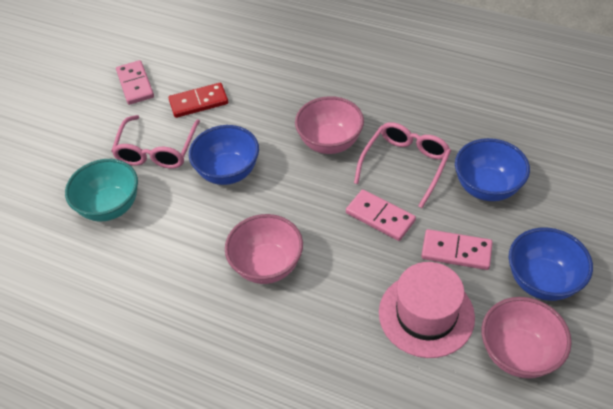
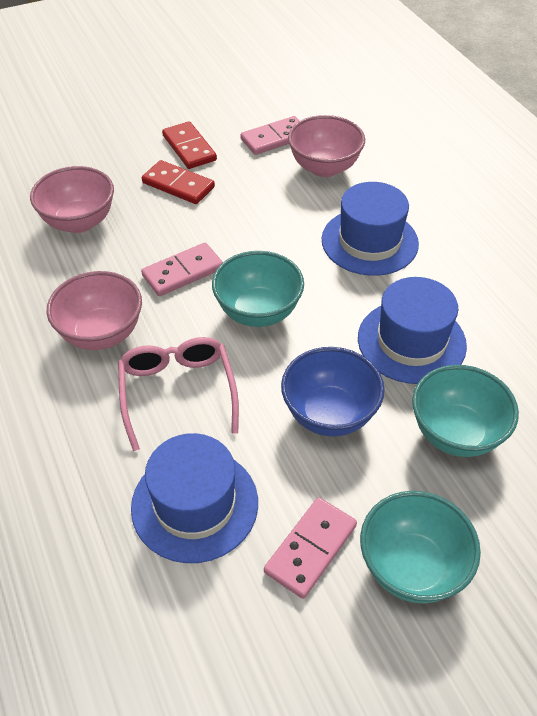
blue bowl: [189,125,259,185] [455,138,530,201] [509,228,593,301] = 3 -> [281,347,385,437] = 1
blue hat: none = 0 -> [131,433,258,563] [322,182,419,276] [358,277,467,384] = 3
pink glasses: [111,115,200,169] [354,122,451,208] = 2 -> [118,337,239,451] = 1
pink hat: [379,262,475,358] = 1 -> none = 0
red domino: [169,83,228,118] = 1 -> [142,160,215,204] [162,121,217,169] = 2
turquoise bowl: [65,159,138,221] = 1 -> [212,251,304,327] [360,491,481,604] [412,365,519,457] = 3

